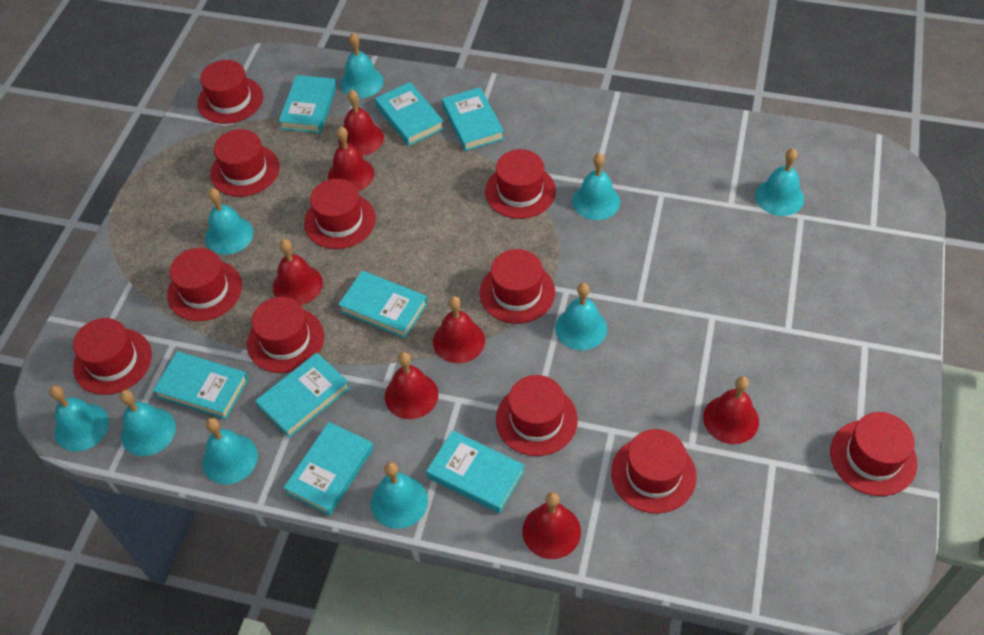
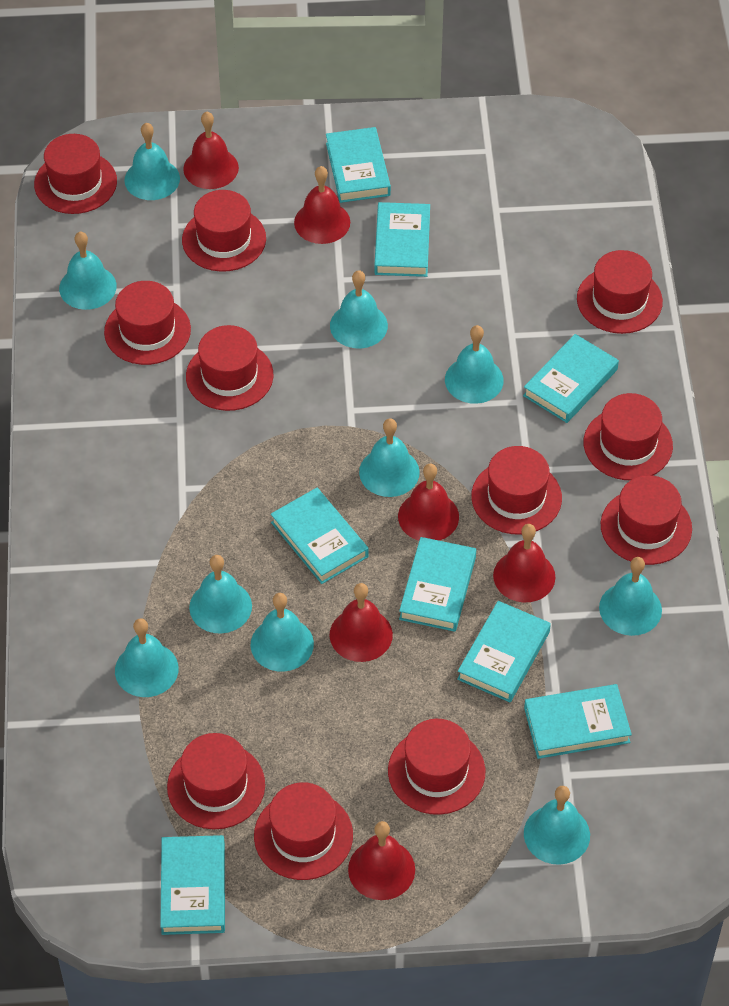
red bell: [273,239,323,305] [328,127,374,191] [339,90,384,156] [385,352,438,419] [433,296,485,363] [522,492,581,559] [703,376,759,444] = 7 -> [183,112,239,189] [294,166,350,244] [330,583,393,662] [348,821,415,900] [398,464,459,541] [493,524,556,602] = 6
turquoise bell: [49,385,109,452] [120,390,176,456] [202,418,258,484] [205,188,253,255] [340,33,384,98] [371,462,428,529] [555,283,607,350] [572,153,620,220] [755,148,804,216] = 9 -> [59,232,117,310] [115,618,179,697] [124,123,180,200] [189,555,252,634] [250,593,314,672] [330,270,388,348] [359,418,420,497] [445,325,504,404] [524,786,590,865] [599,557,662,636] = 10

